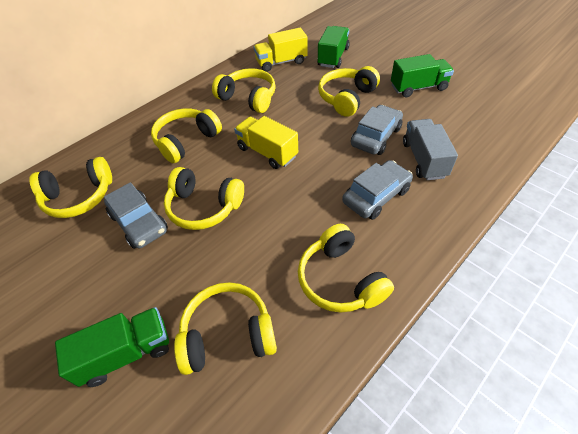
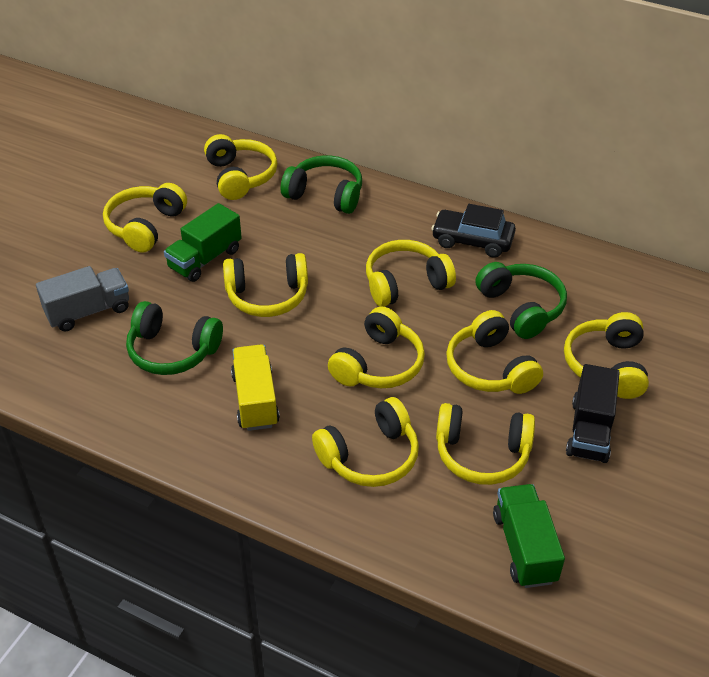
black car: none = 0 -> [431,204,516,258] = 1
black truck: none = 0 -> [566,364,620,463] = 1
green headphones: none = 0 -> [126,301,223,375] [281,155,362,214] [475,262,567,339] = 3
green truck: [55,307,169,387] [317,26,350,68] [391,54,454,97] = 3 -> [164,203,242,282] [493,484,565,588] = 2
grey car: [104,182,168,249] [342,160,413,220] [351,105,403,155] = 3 -> none = 0
yellow headphones: [29,157,112,218] [151,108,222,163] [164,167,244,230] [174,282,277,375] [212,68,276,113] [298,224,394,313] [318,66,380,117] = 7 -> [103,183,187,253] [204,134,277,200] [223,253,308,317] [312,397,419,487] [328,307,425,388] [366,240,456,307] [436,403,535,485] [446,310,543,394] [564,312,649,399] = 9
yellow truck: [234,116,298,169] [254,28,308,72] = 2 -> [231,344,280,431] = 1

